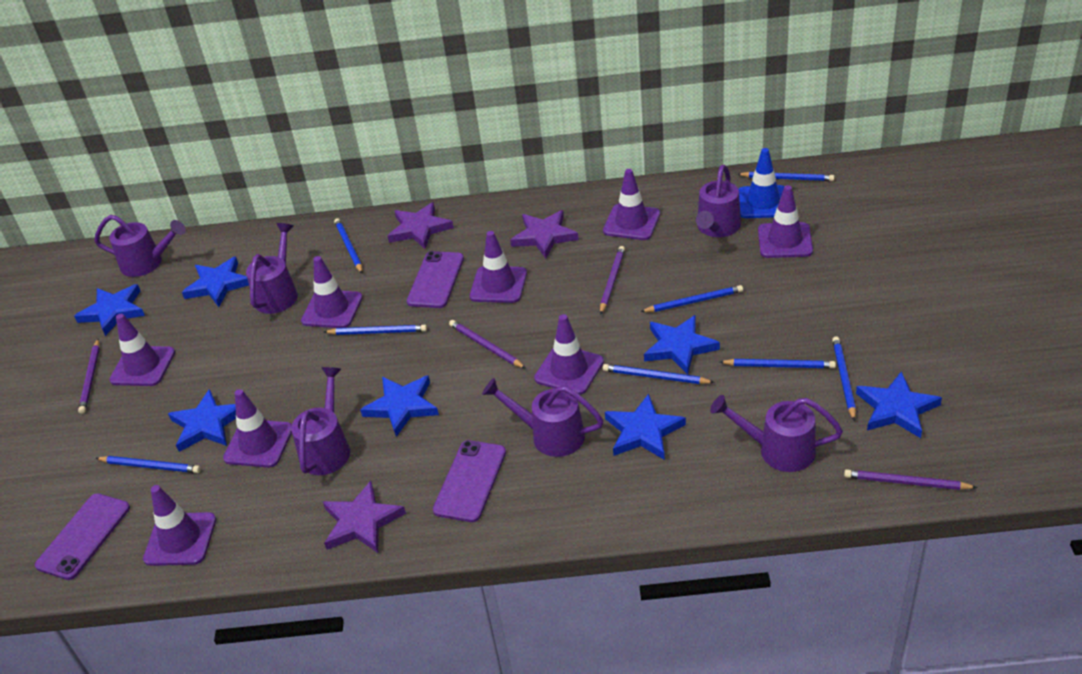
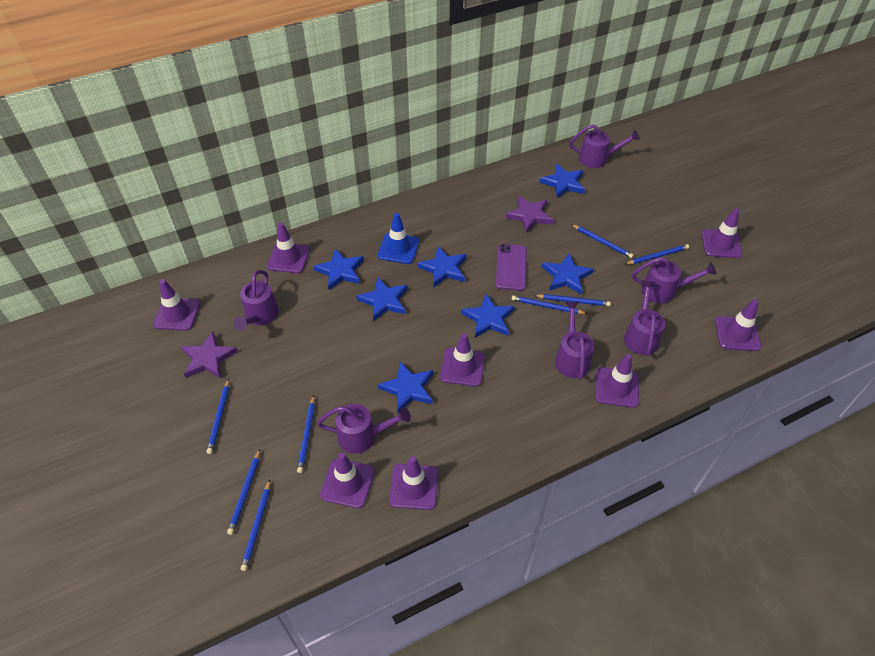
purple pencil: [78,339,100,414] [449,320,526,369] [600,246,625,315] [844,469,978,490] = 4 -> none = 0
purple phone: [35,493,130,580] [407,251,464,308] [433,440,506,522] = 3 -> [496,244,527,291] = 1
purple star: [323,481,406,553] [388,202,454,249] [510,210,579,258] = 3 -> [181,331,238,379] [505,196,553,233] = 2

